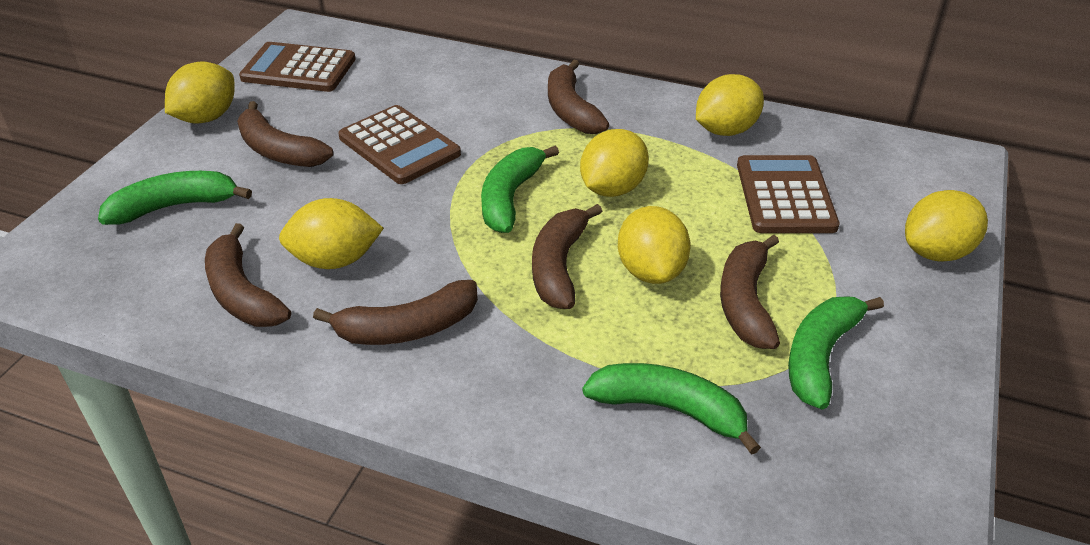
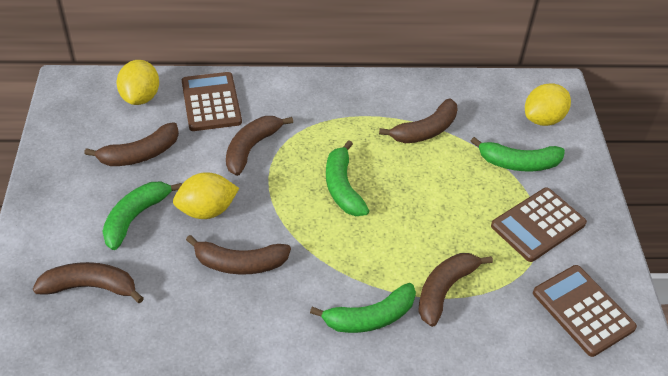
yellow lemon: [165,61,235,124] [279,198,384,269] [580,129,649,197] [618,206,691,284] [696,74,764,136] [905,190,988,261] = 6 -> [117,60,159,105] [173,172,239,219] [525,83,571,126] = 3

